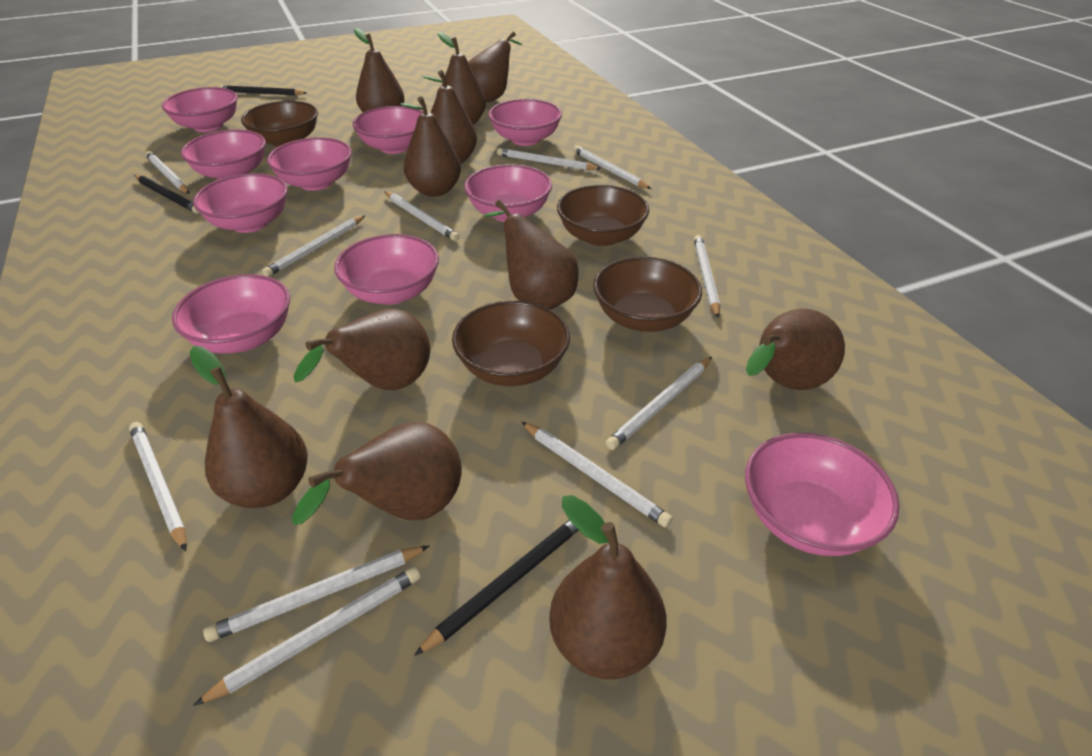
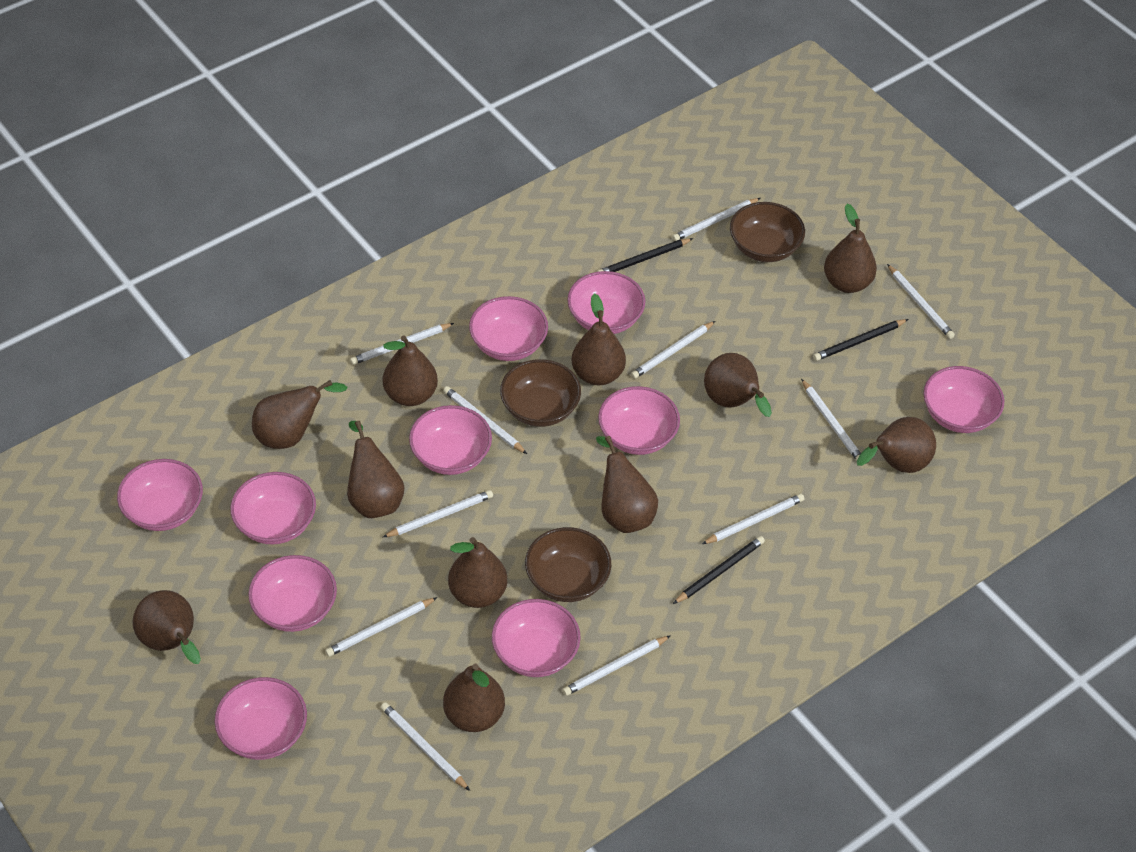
brown bowl: [241,101,318,147] [452,301,570,386] [557,185,649,246] [593,257,702,332] = 4 -> [500,359,581,427] [525,527,611,602] [730,202,805,262] = 3

